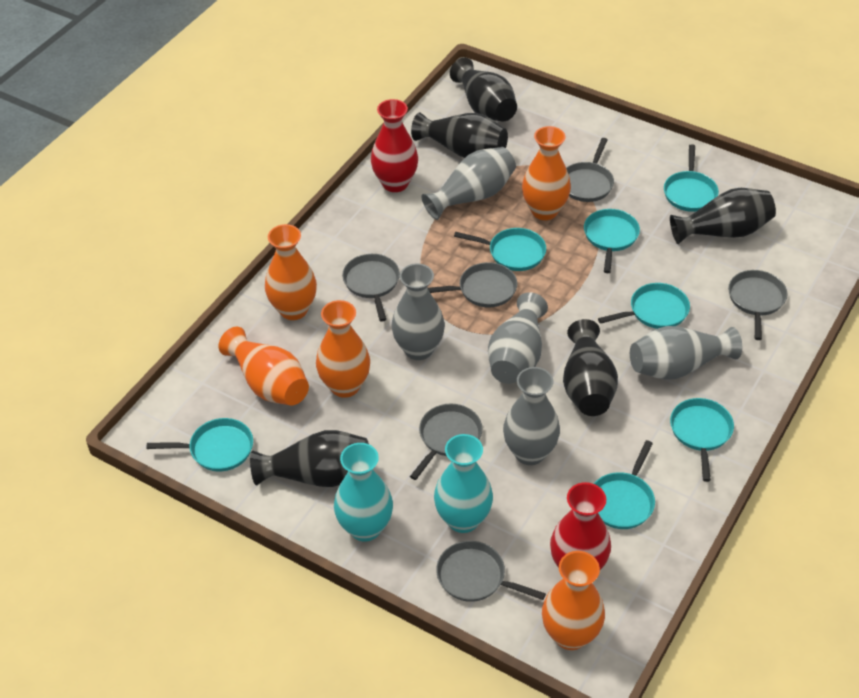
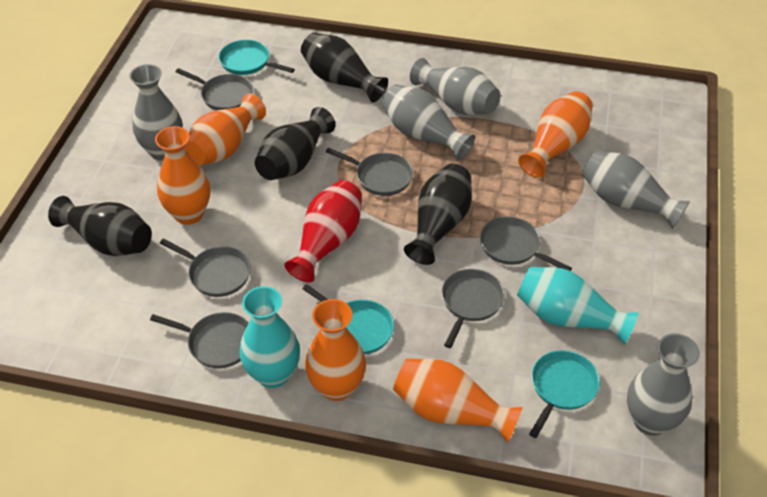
black vase: [250,430,369,487] [411,112,508,158] [450,57,517,122] [563,319,618,416] [670,188,776,244] = 5 -> [48,196,152,256] [255,107,335,180] [301,33,388,102] [404,164,472,265] = 4
red vase: [371,99,418,192] [550,482,611,570] = 2 -> [284,180,362,283] = 1
turquoise pan: [147,418,253,471] [454,228,546,271] [584,209,640,273] [594,440,655,529] [598,283,690,329] [664,144,719,212] [670,398,734,482] = 7 -> [219,40,295,75] [303,284,394,354] [529,350,600,438] = 3

